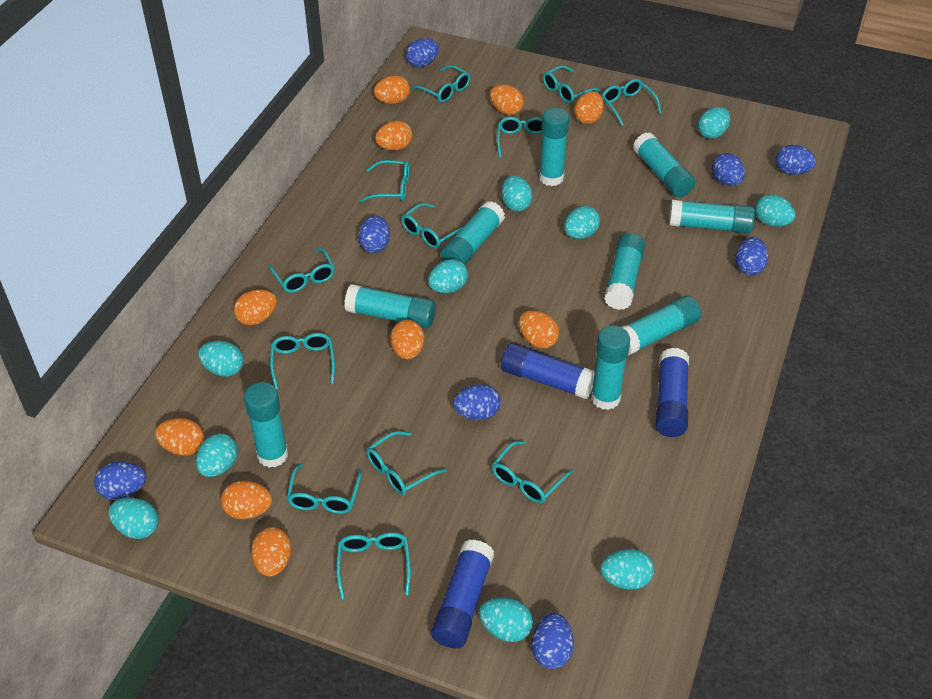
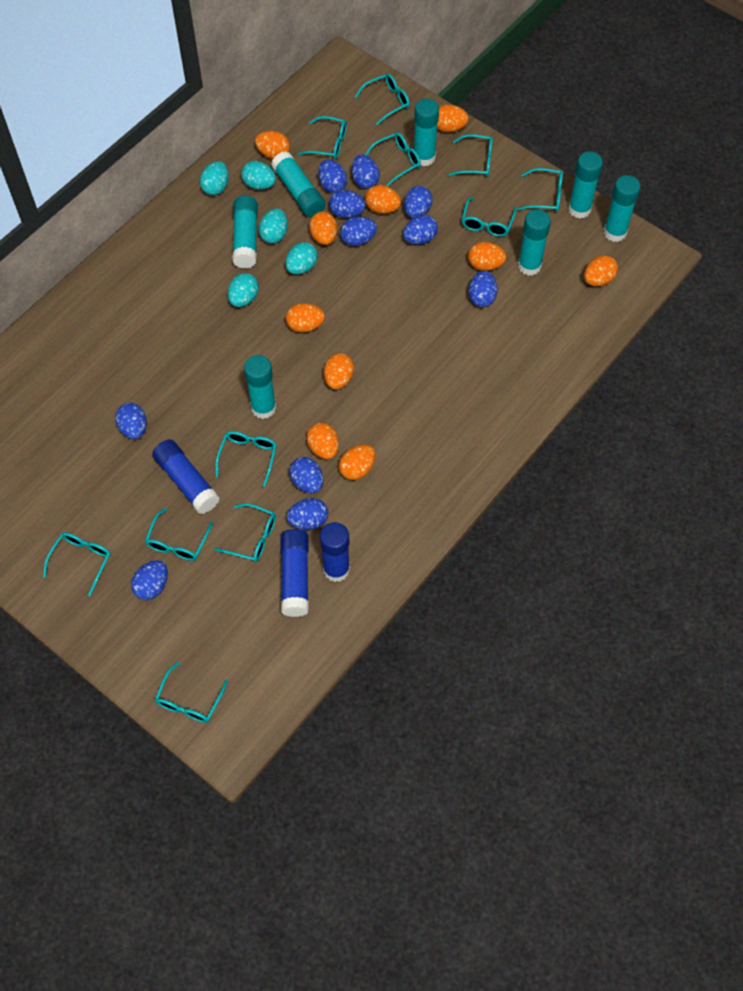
blue egg: [94,461,146,500] [358,215,390,253] [406,38,439,67] [453,384,501,420] [531,613,574,669] [712,153,745,186] [735,237,769,275] [775,145,816,175] = 8 -> [115,403,147,439] [131,560,168,600] [287,498,328,530] [289,457,323,493] [318,159,347,193] [329,190,366,218] [340,217,377,246] [351,155,380,189] [403,215,438,245] [404,186,433,218] [469,271,498,307] = 11
turquoise egg: [109,498,159,539] [196,433,238,477] [198,341,244,377] [428,259,468,293] [479,598,533,642] [501,175,533,211] [564,206,600,239] [600,549,654,590] [698,107,731,139] [755,194,796,227] = 10 -> [200,161,229,196] [228,273,259,307] [241,161,276,190] [259,208,288,244] [285,242,318,275] = 5
turquoise glasses: [268,248,335,293] [270,333,335,389] [287,463,362,514] [336,532,411,600] [360,160,409,202] [366,431,447,495] [401,203,463,248] [411,65,470,102] [492,441,573,503] [497,117,542,158] [543,66,602,103] [602,79,662,126] = 12 -> [43,532,111,596] [145,508,213,561] [155,662,228,723] [214,503,276,562] [215,431,277,487] [298,116,347,159] [355,73,410,125] [365,132,421,186] [448,134,493,177] [462,197,517,237] [517,168,563,212] = 11
turquoise glue stick: [244,382,288,468] [344,284,436,328] [441,201,505,265] [539,108,569,186] [591,325,630,410] [604,233,645,310] [622,295,701,355] [633,132,695,197] [669,200,755,233] = 9 -> [233,196,258,269] [244,355,276,419] [271,151,326,217] [414,99,439,166] [518,209,551,276] [568,151,603,219] [604,175,640,242] = 7

